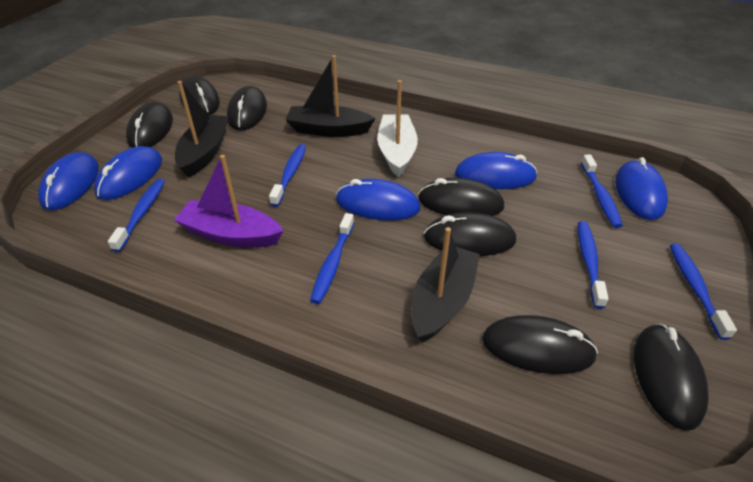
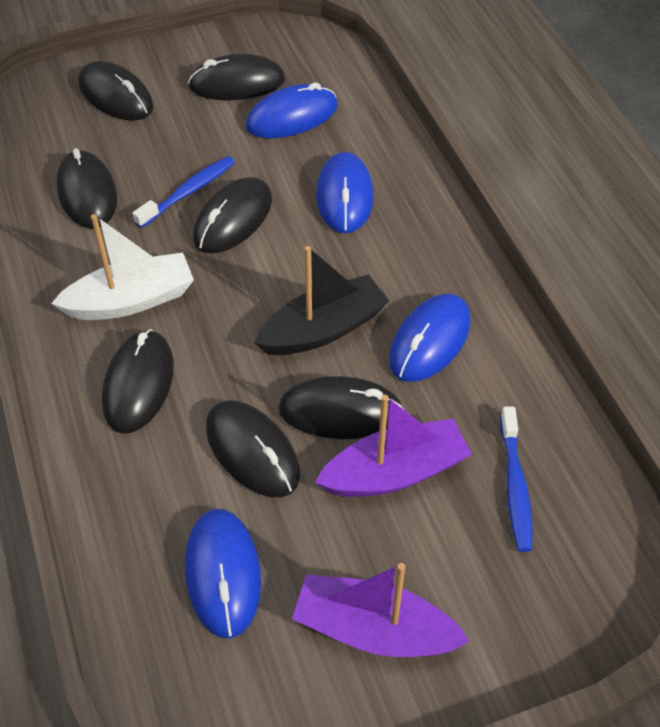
black boat: [175,81,228,178] [285,55,376,137] [411,227,480,342] = 3 -> [254,246,389,355] = 1
blue mouse: [38,152,99,210] [94,146,162,200] [336,179,420,220] [455,152,537,189] [615,157,668,220] = 5 -> [185,509,261,638] [245,82,338,138] [316,152,374,233] [389,293,471,382] = 4
blue toothbrush: [108,179,165,252] [269,144,306,207] [310,213,354,304] [578,221,609,309] [581,155,623,228] [670,244,737,340] = 6 -> [132,156,235,228] [500,407,532,552] = 2
purple boat: [174,155,283,247] = 1 -> [292,563,470,657] [315,395,472,497] = 2

